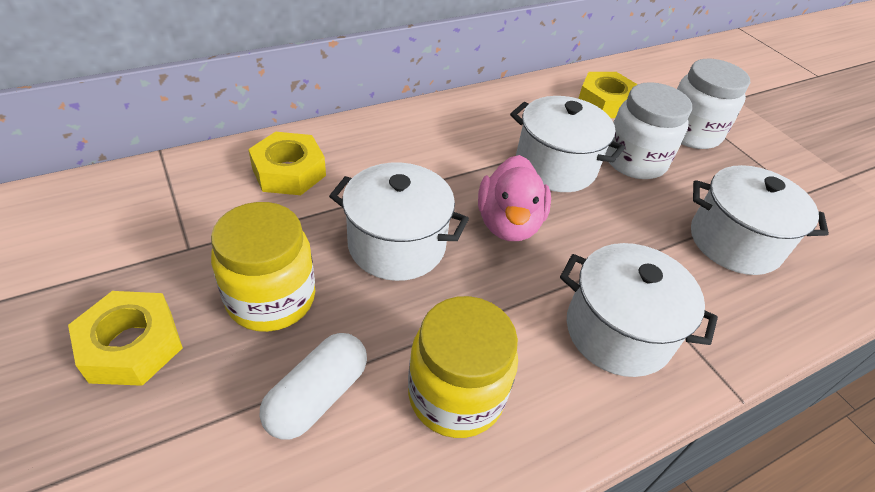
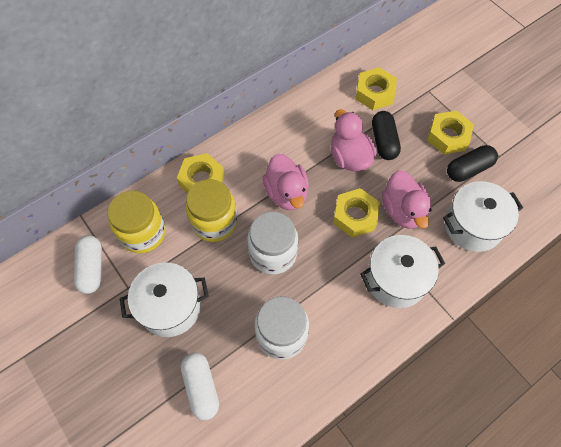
black capsule: none = 0 -> [372,111,401,160] [447,145,498,182] = 2
pink duck: [478,155,551,241] = 1 -> [263,154,309,210] [331,109,377,171] [382,170,432,229] = 3
white capsule: [260,333,367,440] = 1 -> [74,235,102,294] [181,352,219,420] = 2
white pot: [329,163,469,281] [510,96,625,192] [560,243,718,377] [691,165,829,275] = 4 -> [120,262,209,337] [360,235,445,308] [443,181,523,252] = 3
yellow nut: [68,291,183,386] [248,132,326,195] [578,72,638,118] = 3 -> [177,153,225,194] [333,188,380,238] [356,67,397,110] [427,110,474,154] = 4

